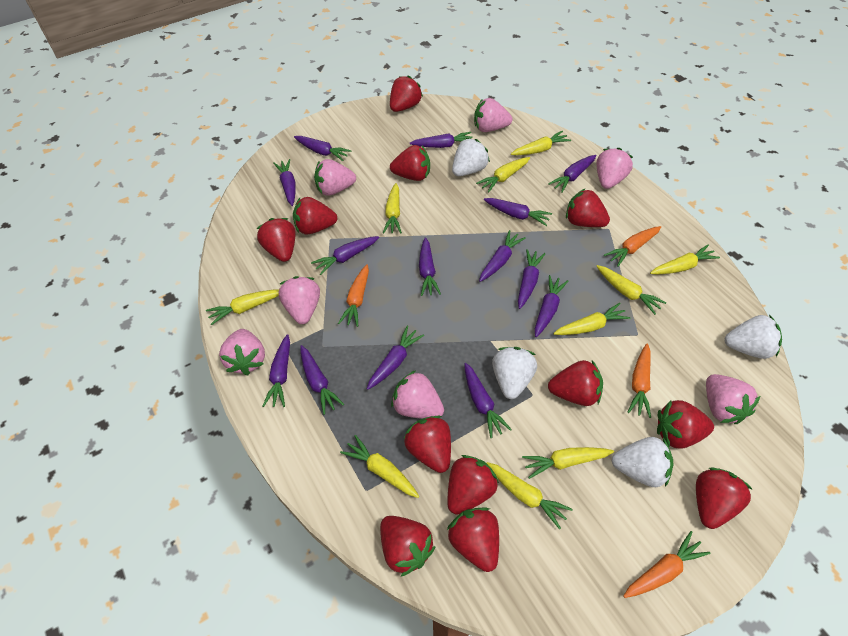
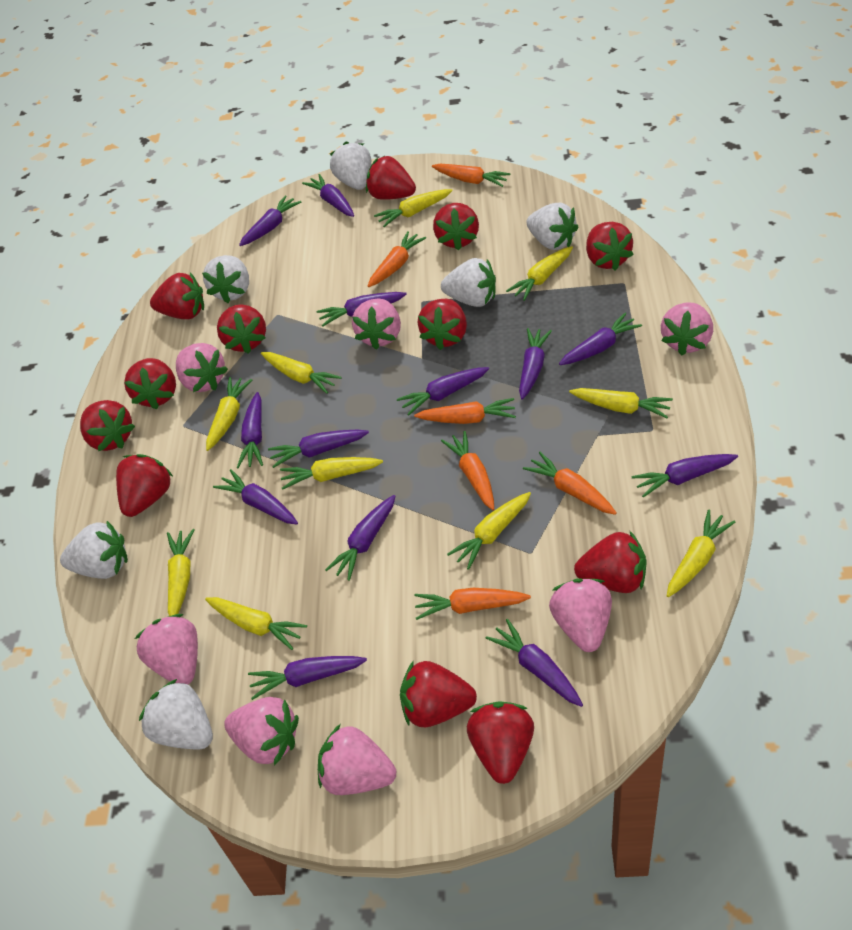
orange carrot: [338,264,369,327] [604,226,661,267] [623,531,710,598] [628,343,651,418] = 4 -> [368,231,426,287] [414,398,516,424] [414,588,531,620] [432,164,510,187] [441,431,494,510] [523,452,616,515] = 6
purple carrot: [263,334,290,407] [274,159,296,206] [294,136,351,161] [300,345,344,415] [311,236,379,275] [367,326,424,390] [410,132,473,148] [419,237,441,296] [464,363,512,438] [479,230,526,282] [484,198,552,226] [518,249,546,309] [535,275,568,337] [548,155,597,192] = 14 -> [213,469,298,525] [237,392,263,468] [239,196,301,246] [248,656,367,700] [268,430,369,468] [302,174,354,217] [317,292,407,326] [325,495,396,581] [397,367,489,416] [486,619,583,707] [519,328,552,400] [559,313,642,365] [632,454,738,498] = 13
white strawberry: [452,138,490,176] [492,347,537,399] [611,437,673,487] [725,315,782,359] = 4 -> [60,521,128,579] [139,679,213,749] [202,255,249,303] [330,141,371,190] [441,258,496,307] [526,203,579,250] = 6

